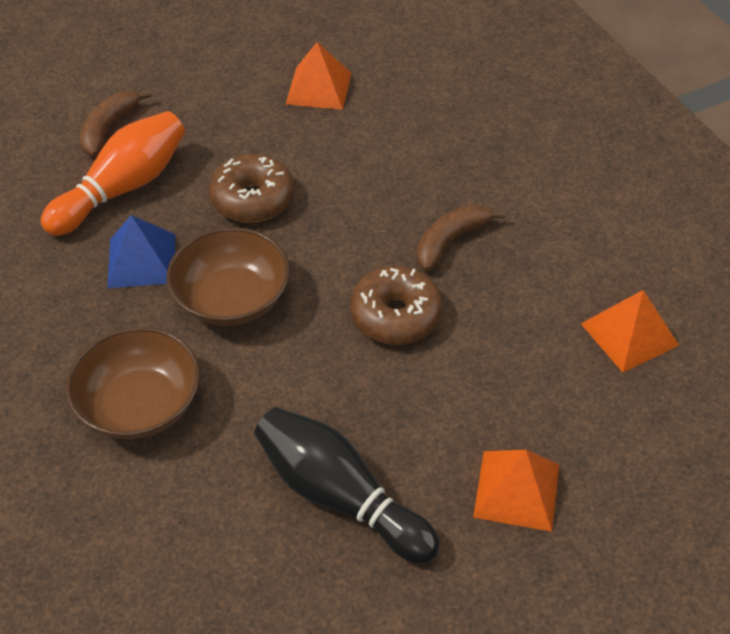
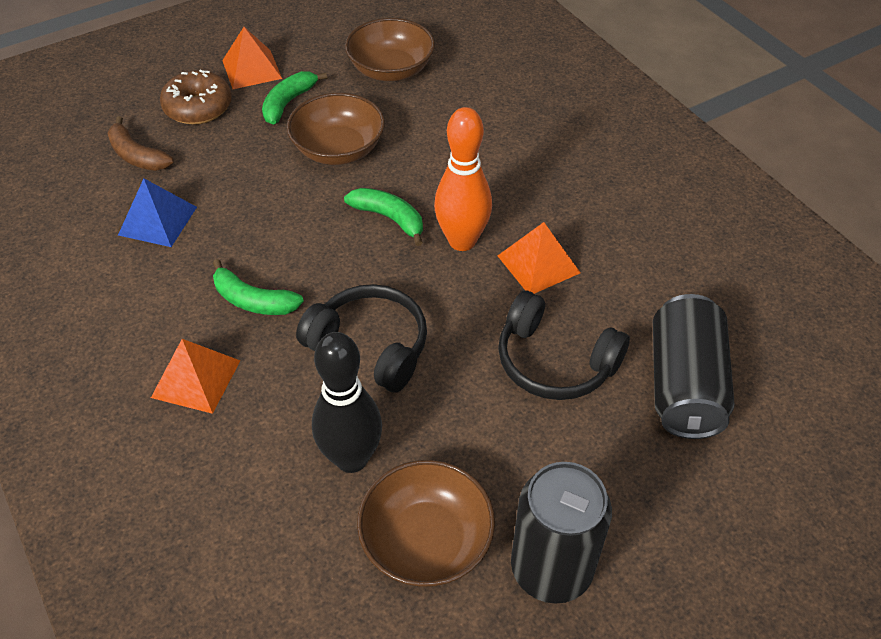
black can: none = 0 -> [511,462,612,604] [653,294,734,439] = 2
black headphones: none = 0 -> [296,284,427,392] [498,290,630,400] = 2
brown banana: [80,90,151,156] [417,205,506,271] = 2 -> [107,116,174,171] = 1
brown bowl: [66,327,200,439] [167,227,290,326] = 2 -> [287,93,385,165] [345,18,435,81] [357,460,495,587] = 3
brown donut: [209,154,294,223] [350,266,443,345] = 2 -> [160,70,232,124] = 1
green banana: none = 0 -> [213,259,304,315] [262,71,327,125] [344,188,423,246] = 3

